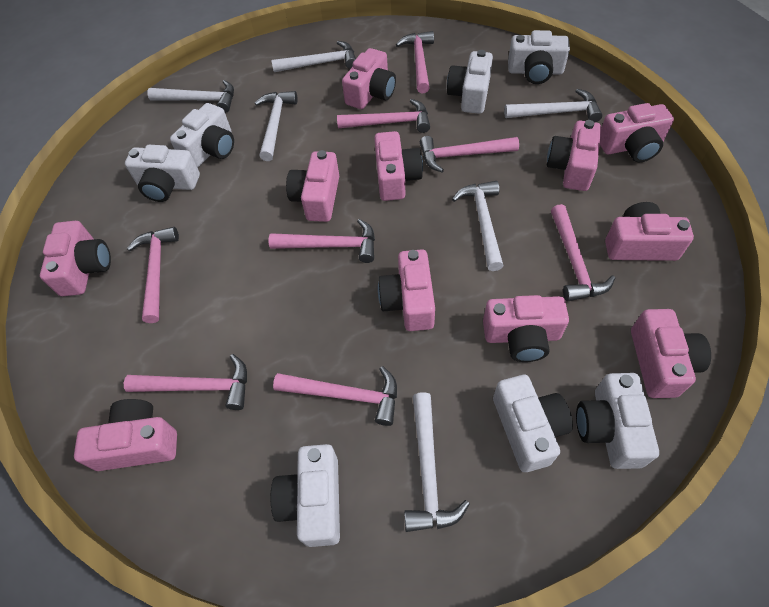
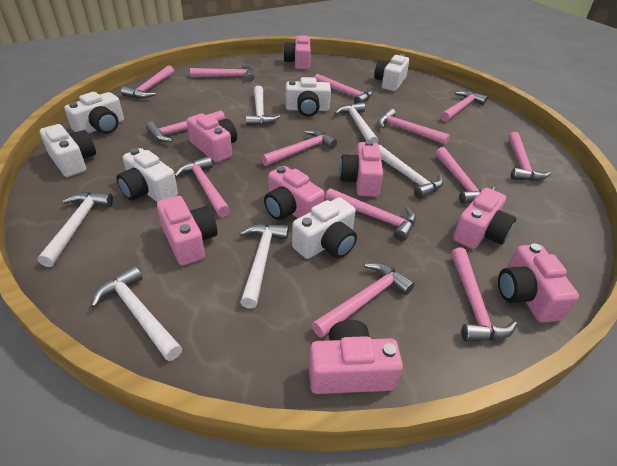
pink camera: [40,221,111,296] [74,399,177,471] [286,150,339,222] [342,48,396,109] [374,131,423,201] [378,249,435,331] [483,295,569,362] [547,120,601,191] [600,103,674,162] [605,202,694,261] [631,309,711,398] = 11 -> [157,196,217,266] [187,113,237,162] [264,166,325,220] [283,34,311,69] [309,320,403,394] [339,140,383,197] [453,188,516,249] [498,243,579,322] = 8
pink hammer: [124,354,247,410] [127,227,179,323] [269,219,375,263] [273,366,397,426] [337,99,430,133] [396,31,434,94] [420,136,519,172] [551,204,615,301] = 8 -> [121,65,174,99] [146,110,225,142] [175,156,230,217] [190,65,254,82] [261,130,337,166] [312,262,415,338] [314,74,373,104] [325,188,416,241] [378,108,450,145] [435,147,495,204] [440,91,488,122] [451,248,517,342] [508,132,551,181] = 13
white camera: [125,145,200,202] [170,103,234,167] [271,444,340,547] [447,50,493,114] [493,375,573,472] [508,30,570,84] [576,373,659,469] = 7 -> [40,124,96,177] [64,92,124,134] [117,148,178,202] [286,77,331,117] [292,197,357,259] [374,54,410,91] = 6

